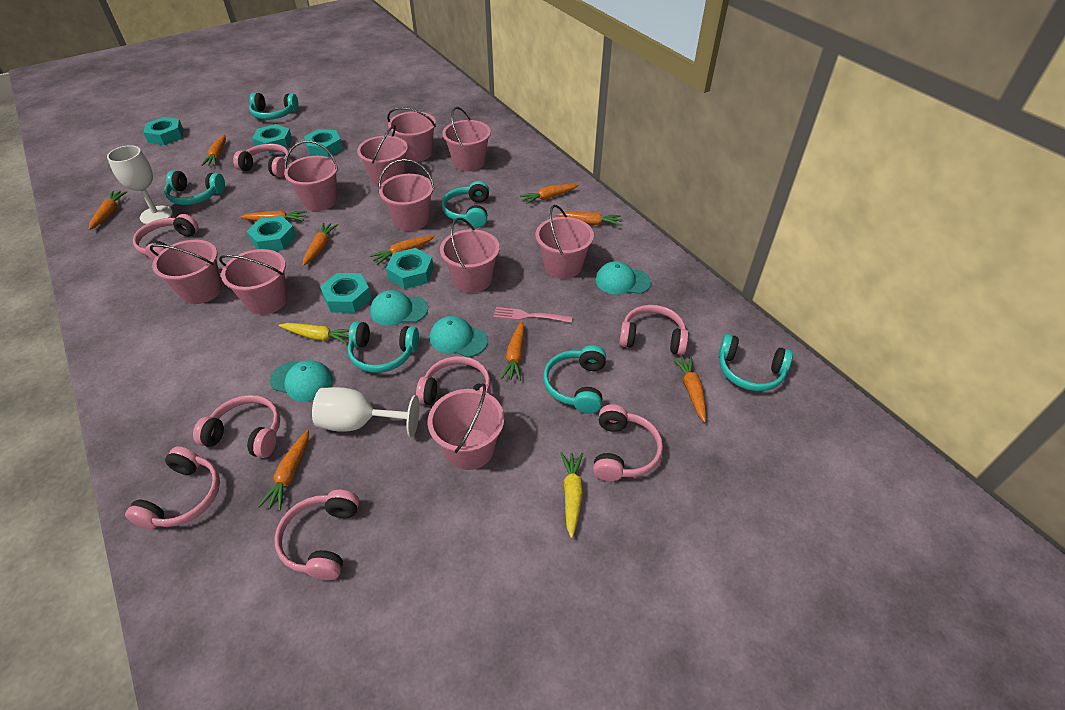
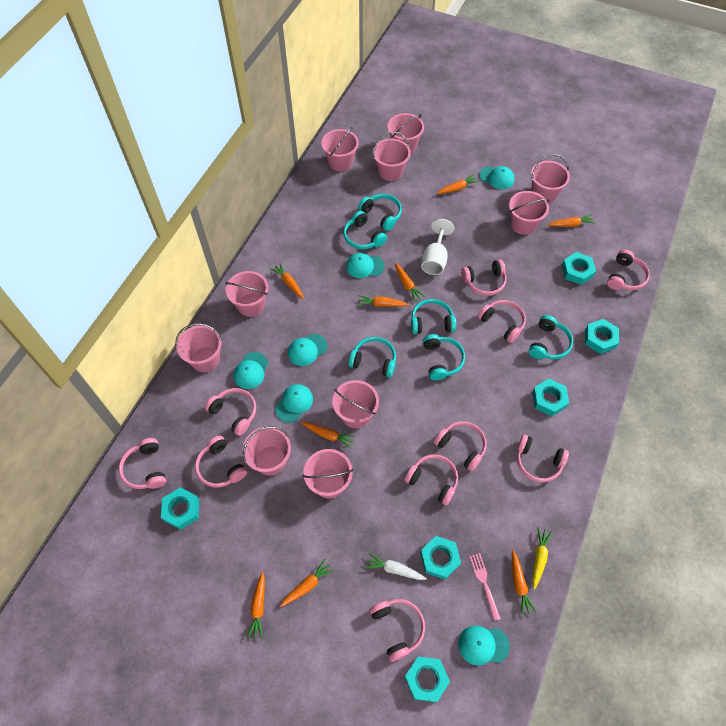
orange carrot: [89,191,127,230] [201,135,226,166] [240,210,307,221] [258,430,309,511] [303,222,338,266] [370,236,435,265] [501,321,524,381] [520,184,578,204] [556,212,621,226] [672,356,706,422] = 10 -> [247,572,265,639] [270,263,304,299] [280,559,334,607] [301,422,356,448] [358,295,409,307] [395,263,425,302] [436,174,479,194] [512,550,537,616] [547,214,595,227] = 9
pink headphones: [125,446,220,529] [133,214,199,261] [193,395,280,458] [233,144,290,177] [274,490,359,580] [416,356,491,405] [593,404,663,481] [619,305,689,355] = 8 -> [119,438,166,489] [195,436,247,487] [205,388,256,436] [369,599,425,662] [404,454,458,505] [434,421,487,471] [461,259,507,296] [478,300,526,343] [516,434,569,482] [607,250,650,290] = 10
turquoise cap: [270,360,333,402] [370,290,428,326] [430,316,488,357] [595,261,651,295] = 4 -> [234,352,268,389] [275,384,313,422] [288,334,327,366] [346,253,385,278] [458,626,509,665] [479,166,514,189] = 6
white carrot: none = 0 -> [365,553,427,580] = 1
white goblet: [107,145,173,224] [312,387,420,438] = 2 -> [421,219,454,275] = 1
yellow carrot: [279,323,349,344] [561,452,583,538] = 2 -> [532,527,553,590] = 1

